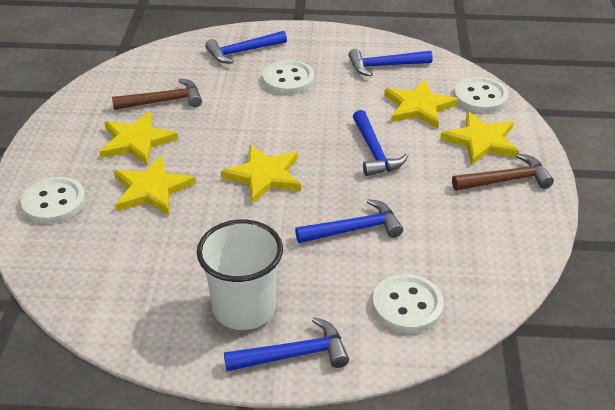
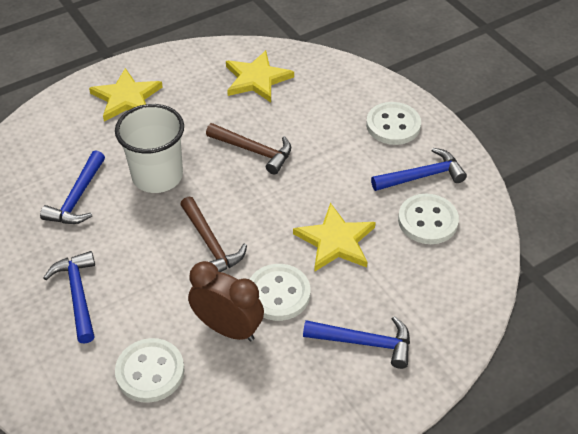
blue hammer: [205,31,287,64] [224,317,349,372] [295,199,403,243] [348,49,433,76] [353,110,408,176] = 5 -> [40,150,105,224] [43,251,95,344] [303,316,410,369] [371,148,467,191] = 4
brown clock: none = 0 -> [188,261,264,341] = 1
yellow star: [99,111,178,165] [114,155,196,215] [221,145,301,204] [384,80,458,129] [440,111,519,165] = 5 -> [89,68,163,122] [226,50,294,103] [293,203,376,272] = 3

